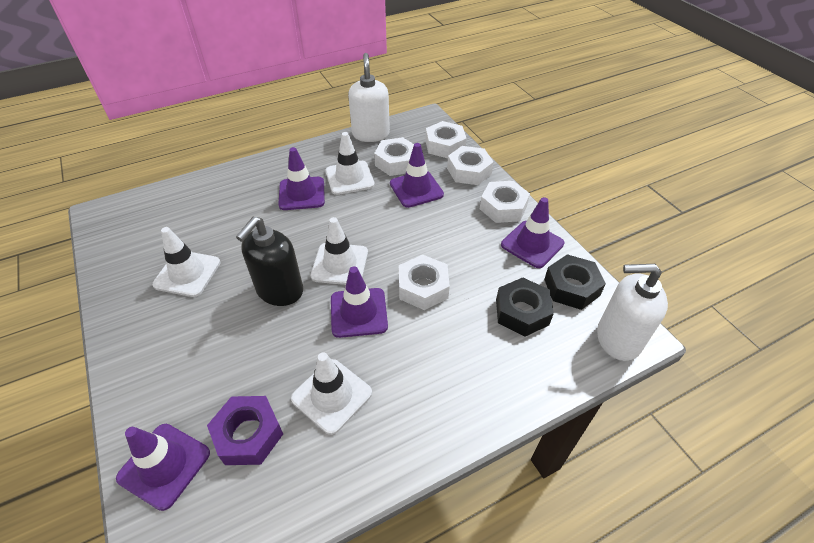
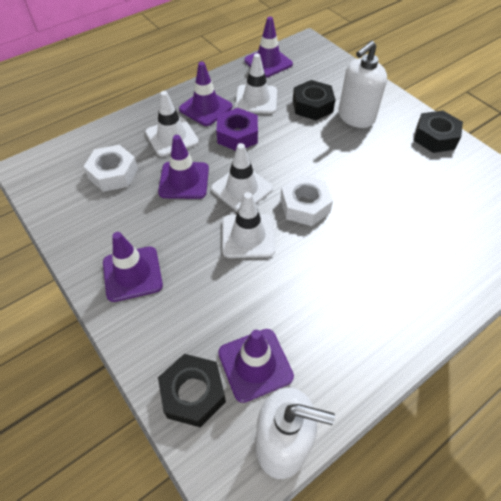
black nut: [496,277,554,336] [544,254,606,310] = 2 -> [158,354,226,427] [293,80,335,120] [414,111,463,153] = 3
black soap dispenser: [236,217,303,306] = 1 -> none = 0
white nut: [374,137,414,176] [399,254,450,310] [425,121,466,158] [447,146,494,185] [480,181,530,223] = 5 -> [83,145,138,192] [280,175,333,226] = 2

